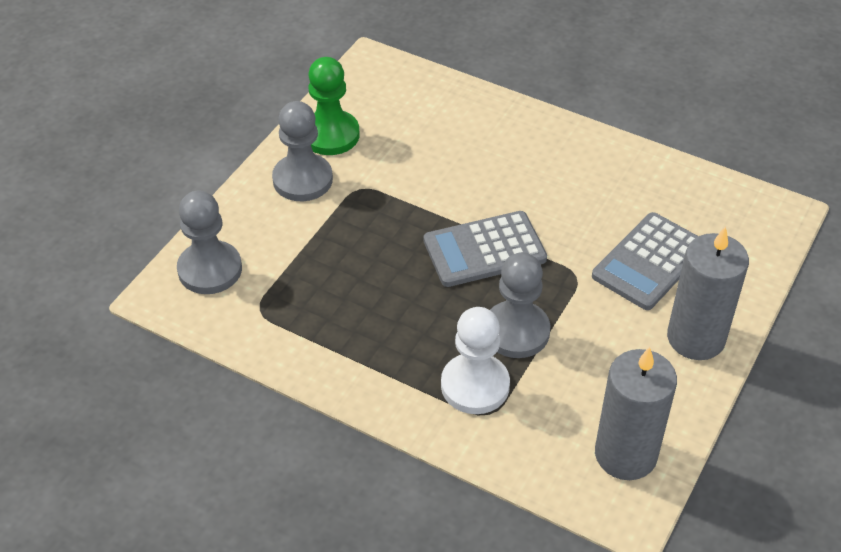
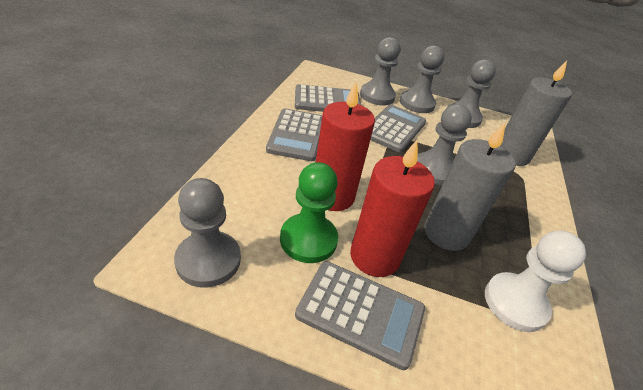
grey calculator: [424,211,547,287] [592,212,698,310] = 2 -> [266,109,322,161] [295,84,361,112] [295,261,425,370] [370,105,426,152] = 4
grey pawn: [177,191,242,294] [272,101,333,201] [490,252,550,358] = 3 -> [174,178,241,288] [360,37,400,105] [400,45,444,113] [417,104,472,185] [448,59,496,128] = 5
red candle: none = 0 -> [316,82,375,211] [350,140,435,277] = 2

